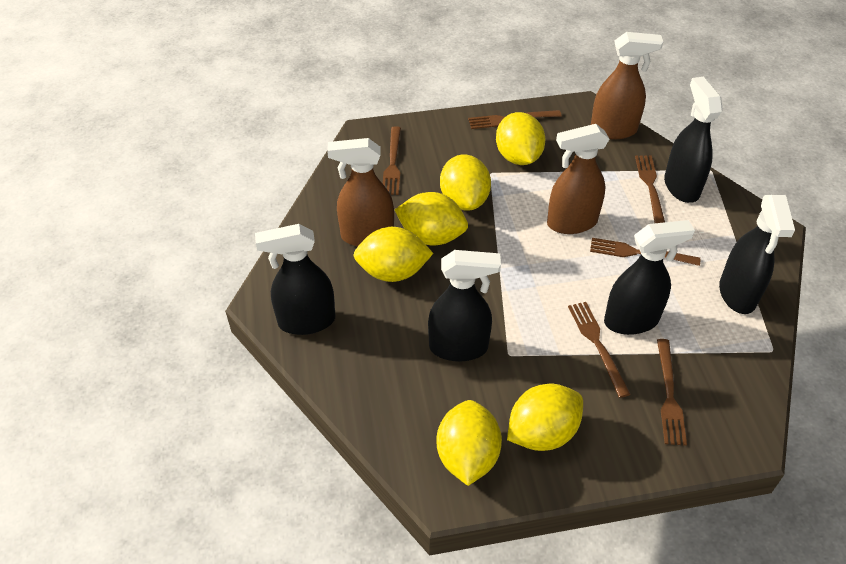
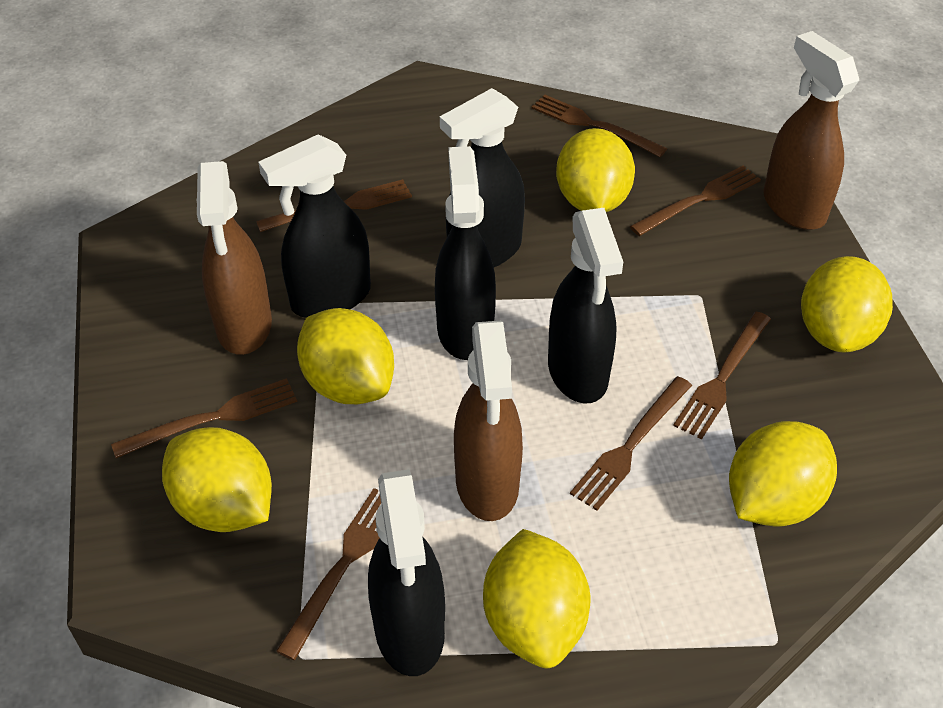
brown fork: [383,126,401,195] [468,110,562,129] [568,302,631,398] [590,238,700,266] [635,155,665,223] [657,339,687,446] = 6 -> [111,378,297,458] [256,179,412,232] [276,488,381,660] [532,95,667,157] [570,376,692,511] [630,166,761,236] [673,311,771,439] = 7

